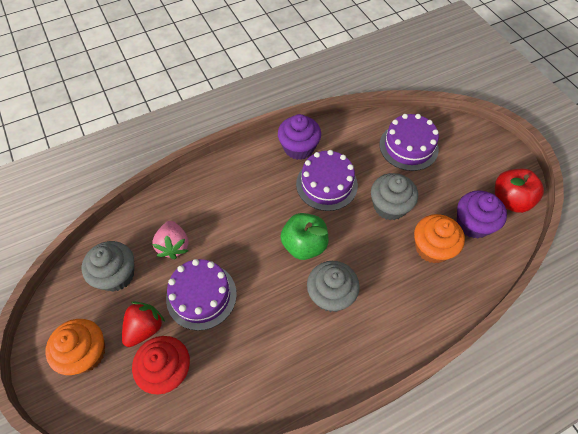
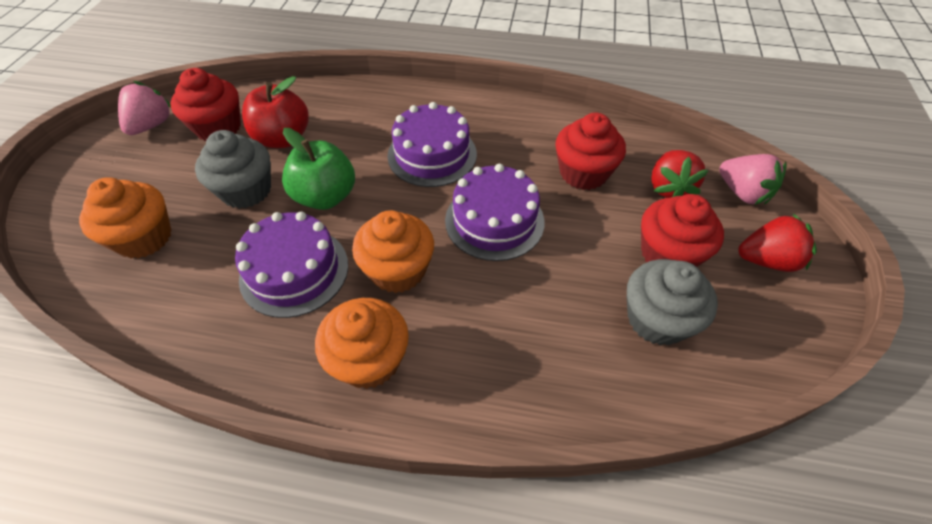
grey cupcake: [82,241,134,292] [307,261,360,312] [371,173,418,220] = 3 -> [195,130,271,209] [627,259,718,346] = 2
orange cupcake: [45,319,105,375] [414,214,465,263] = 2 -> [79,177,172,258] [315,298,409,389] [352,210,434,293] = 3
pink strawberry: [152,221,189,259] = 1 -> [118,81,171,135] [719,154,787,205] = 2
purple cupcake: [278,114,321,160] [457,190,507,239] = 2 -> none = 0
red cupcake: [132,336,190,395] = 1 -> [171,68,241,141] [555,113,626,190] [641,194,724,267] = 3
red strawberry: [122,302,165,347] = 1 -> [651,150,709,198] [738,213,817,272] = 2

